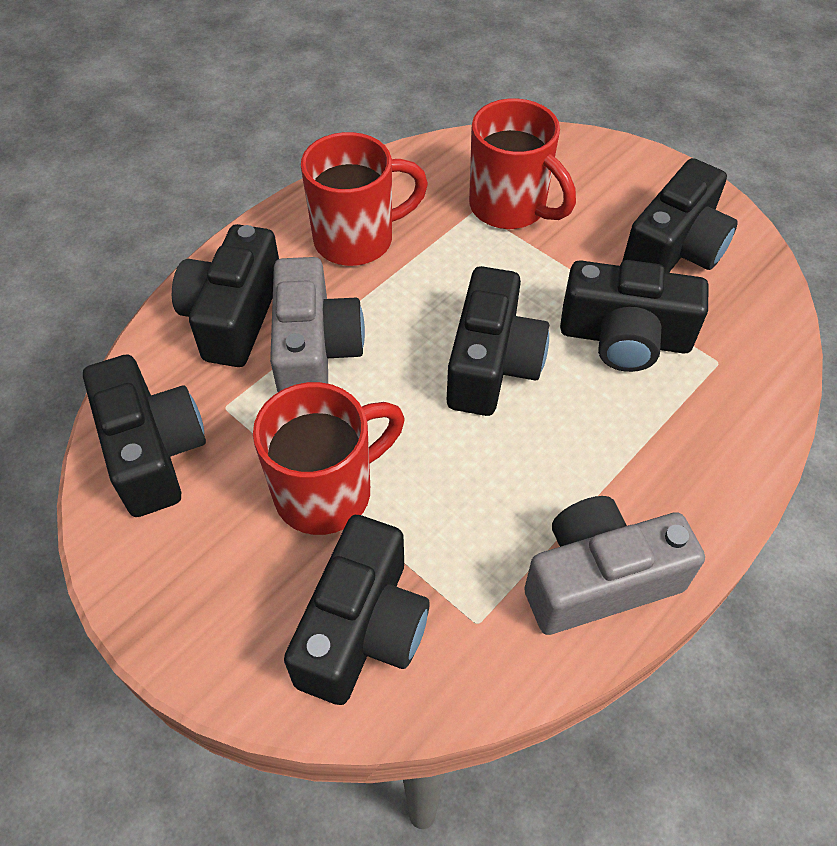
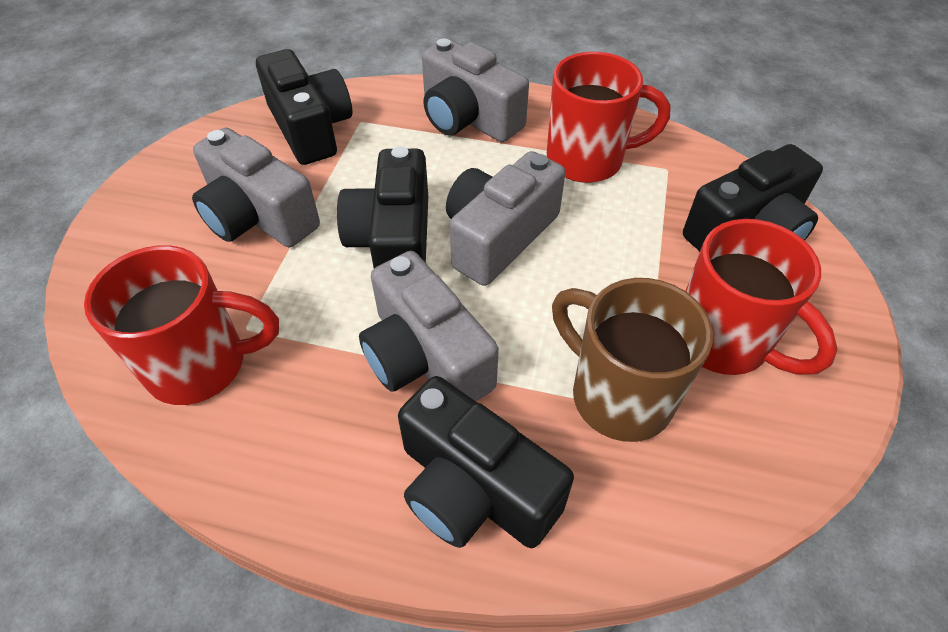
black camera: [83,354,206,517] [172,224,279,367] [284,515,430,705] [447,266,549,416] [560,260,709,372] [622,158,738,273] = 6 -> [256,49,352,165] [337,146,428,268] [398,376,574,548] [683,144,823,251] = 4
brown mug: none = 0 -> [552,278,713,442] = 1
grey camera: [270,257,365,392] [524,496,705,635] = 2 -> [192,127,320,247] [359,251,499,401] [422,38,529,142] [446,151,565,286] = 4

